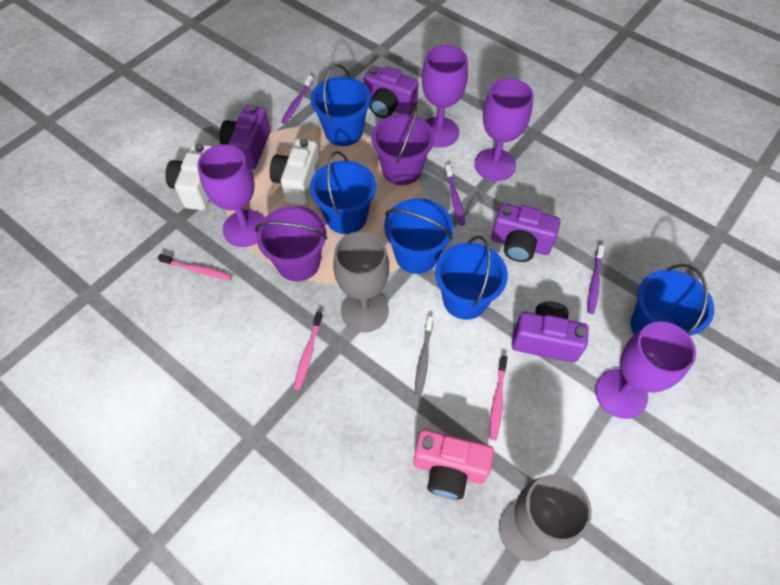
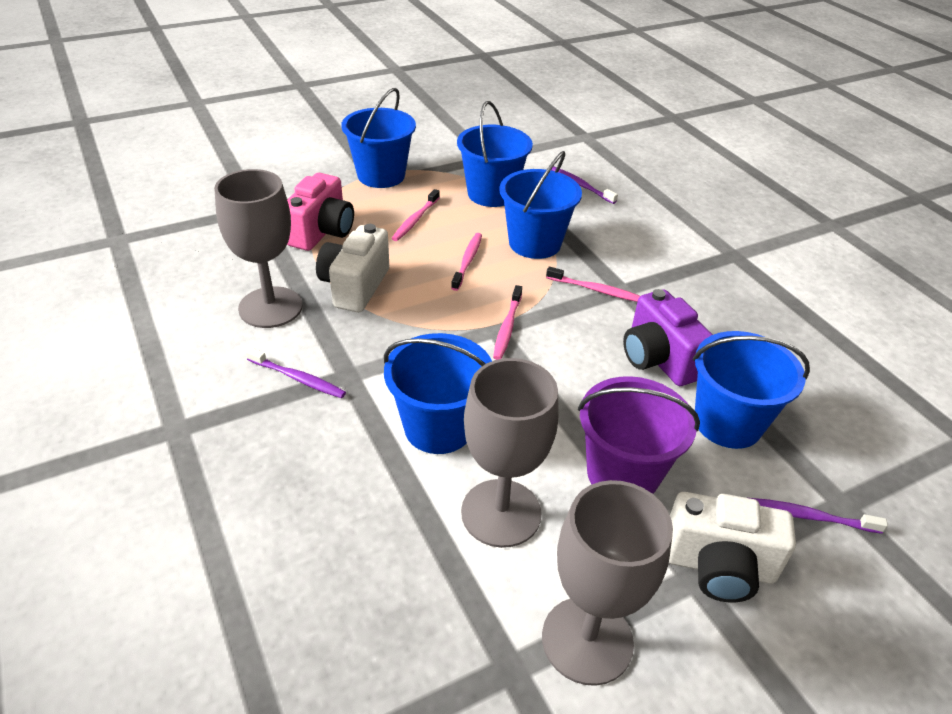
grey goblet: [333,231,389,332] [499,474,592,561] = 2 -> [214,169,303,328] [461,358,559,548] [542,480,673,686] = 3
grey toothbrush: [414,316,433,396] = 1 -> none = 0
pink toothbrush: [158,254,232,280] [294,311,323,390] [489,356,507,440] = 3 -> [391,189,440,241] [451,233,482,291] [493,285,522,360] [546,267,640,302] = 4
purple bucket: [255,206,327,281] [371,105,434,185] = 2 -> [578,376,700,494] = 1
purple camera: [219,105,270,169] [363,66,419,118] [491,203,561,262] [512,302,589,362] = 4 -> [623,289,713,386] = 1
purple goblet: [197,144,264,247] [422,45,468,148] [474,78,533,181] [595,321,696,419] = 4 -> none = 0

